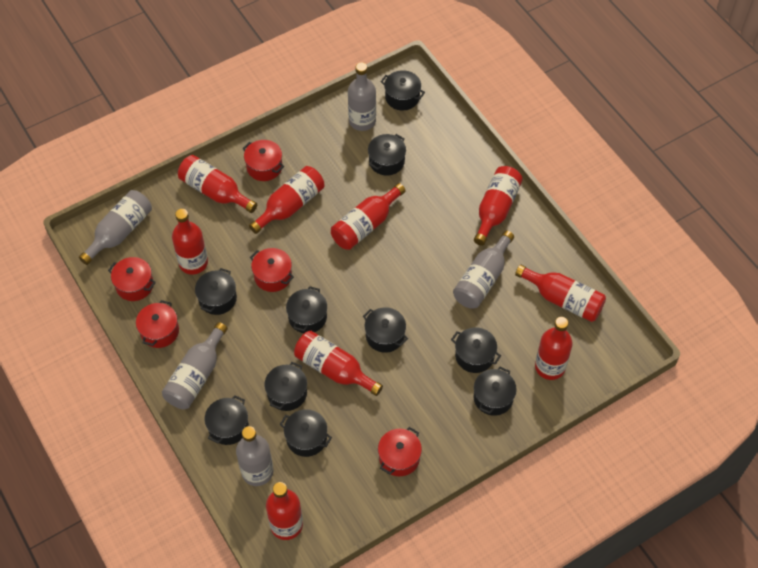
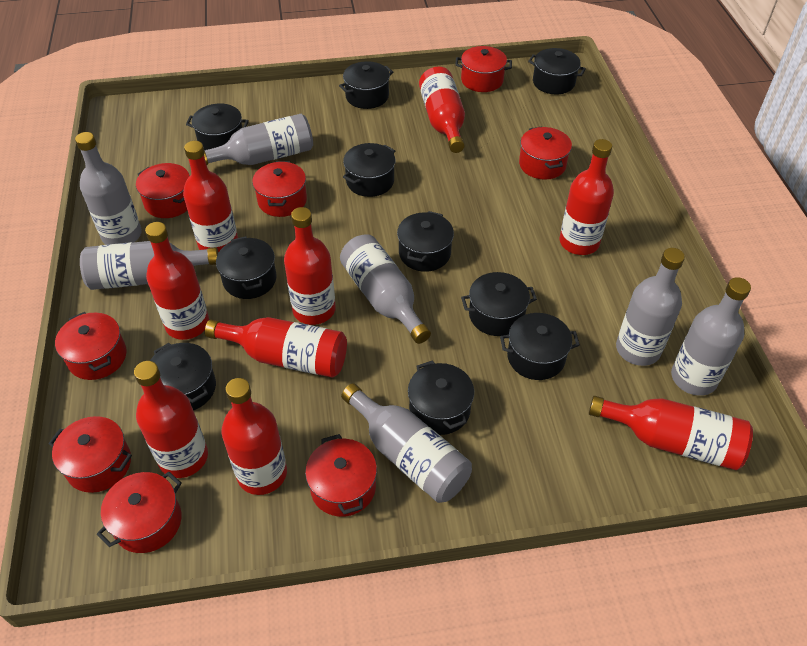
grey bottle: [79,190,152,265] [162,322,227,409] [236,426,273,486] [348,62,376,131] [453,231,514,308] = 5 -> [75,132,142,245] [80,241,219,290] [204,114,313,165] [340,234,431,344] [341,383,472,503] [616,248,685,366] [671,277,751,396] = 7
red pot: [108,257,156,301] [136,300,179,348] [242,140,284,181] [250,248,294,292] [378,427,422,476] = 5 -> [48,416,132,493] [55,312,127,380] [97,472,182,553] [136,163,190,218] [252,161,307,217] [305,434,377,517] [455,46,512,92] [519,127,572,180] = 8

